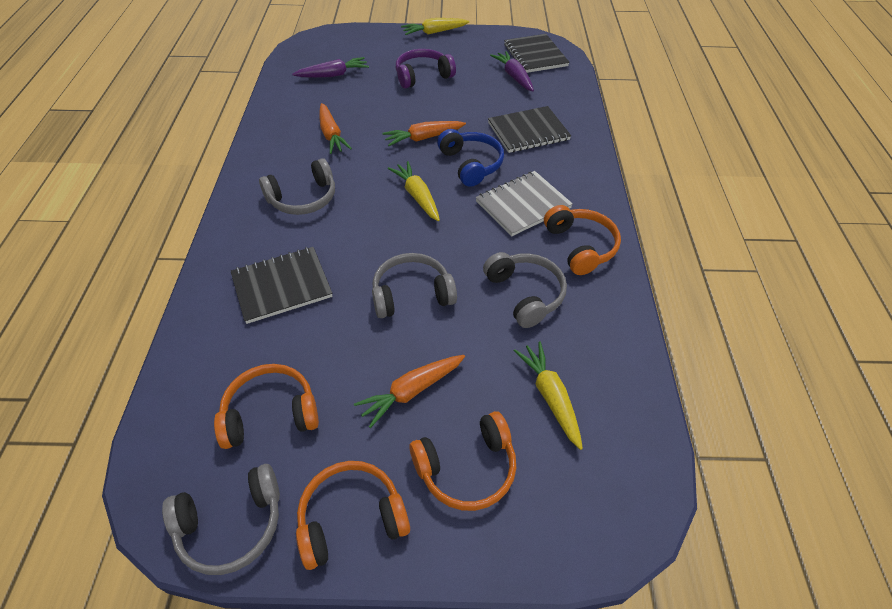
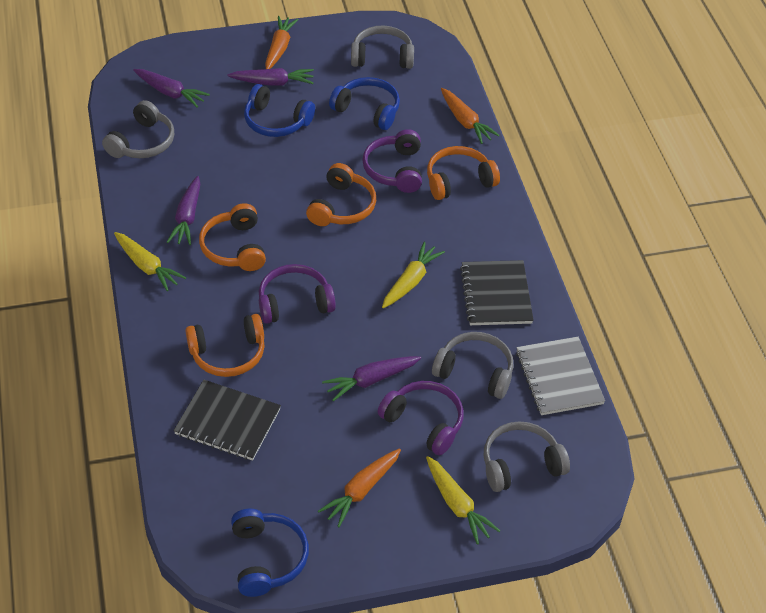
black notebook: [231,247,333,324] [488,106,571,153] [504,34,570,73] = 3 -> [174,380,281,461] [460,260,534,325] = 2
blue headphones: [437,129,504,187] = 1 -> [231,508,309,597] [244,84,315,137] [329,77,400,130] = 3
purple carrot: [292,57,369,78] [490,51,534,92] = 2 -> [133,69,210,107] [167,176,200,245] [227,68,314,86] [322,356,421,402] = 4
purple headphones: [396,49,456,89] = 1 -> [259,264,336,324] [362,129,422,193] [378,381,464,455] = 3

